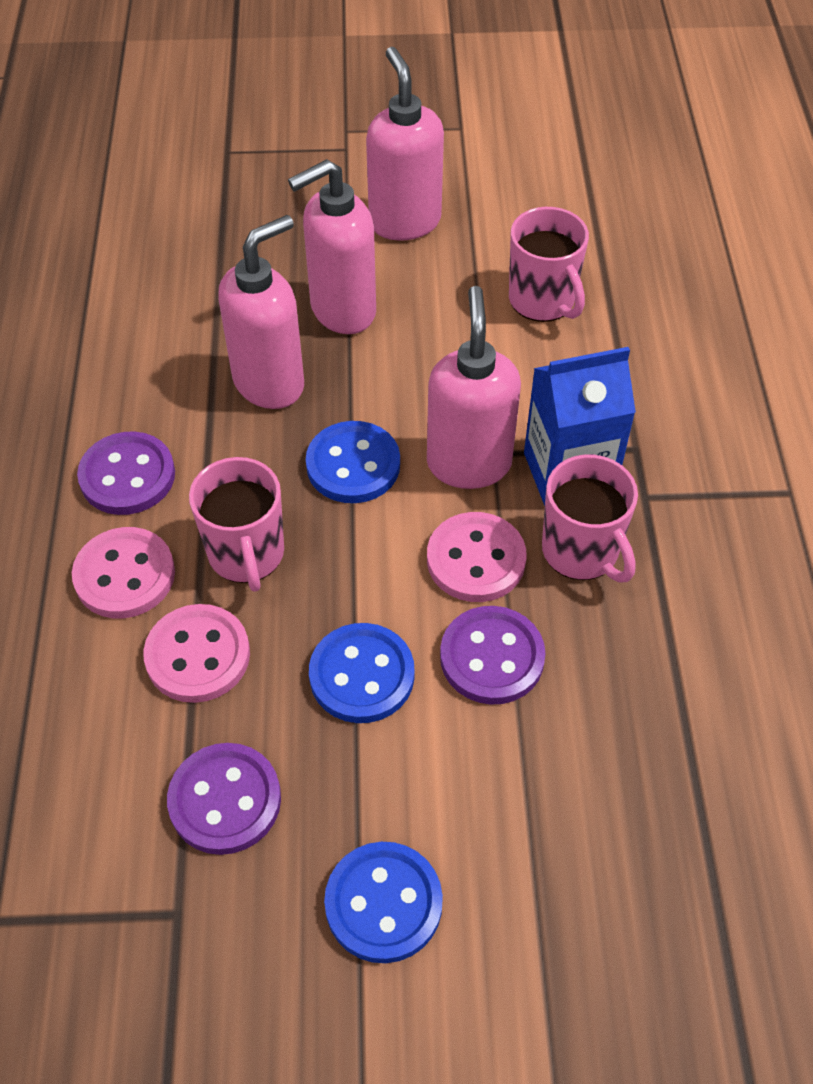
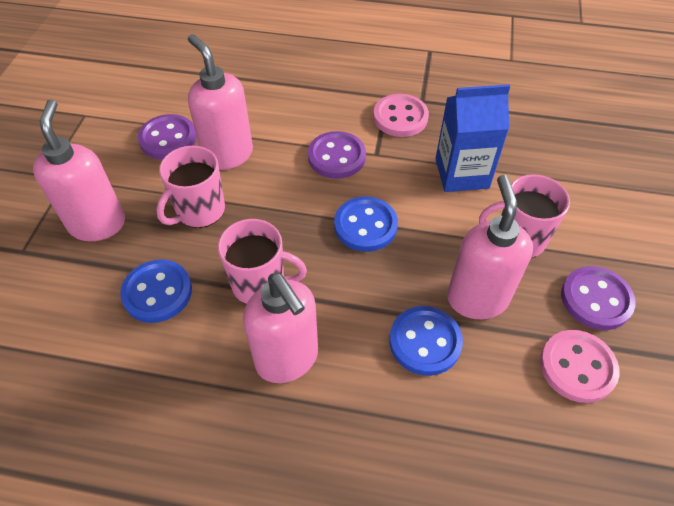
pink button: [72,527,175,619] [143,604,250,703] [427,512,527,602] = 3 -> [373,94,429,137] [540,330,619,403] = 2

